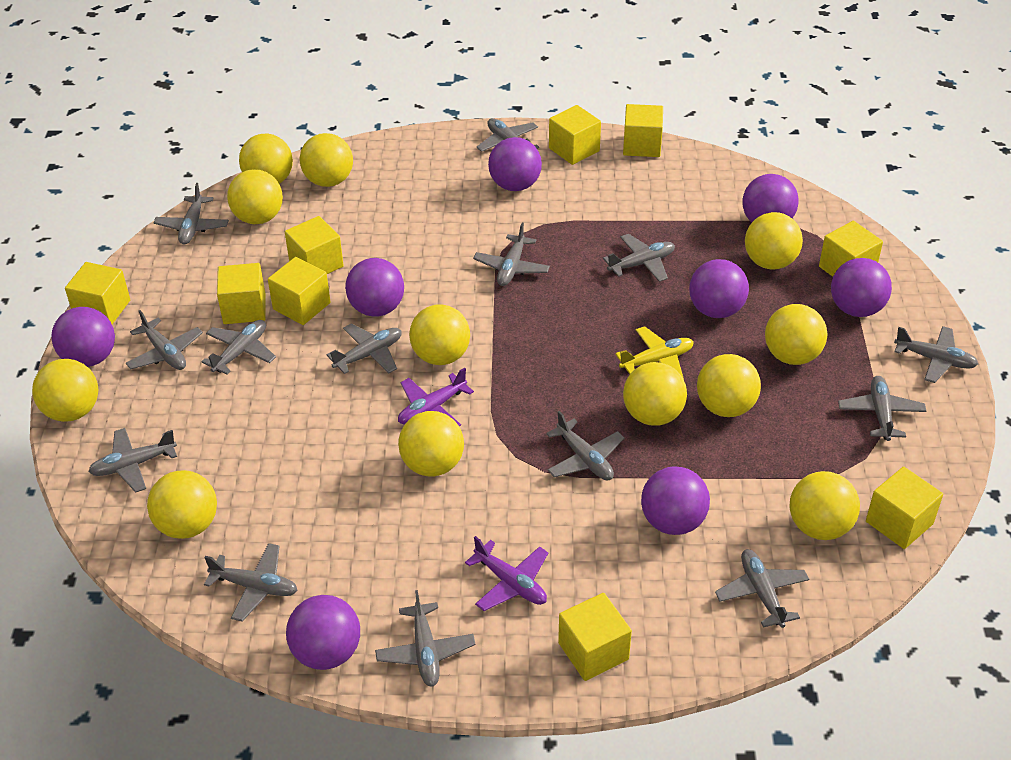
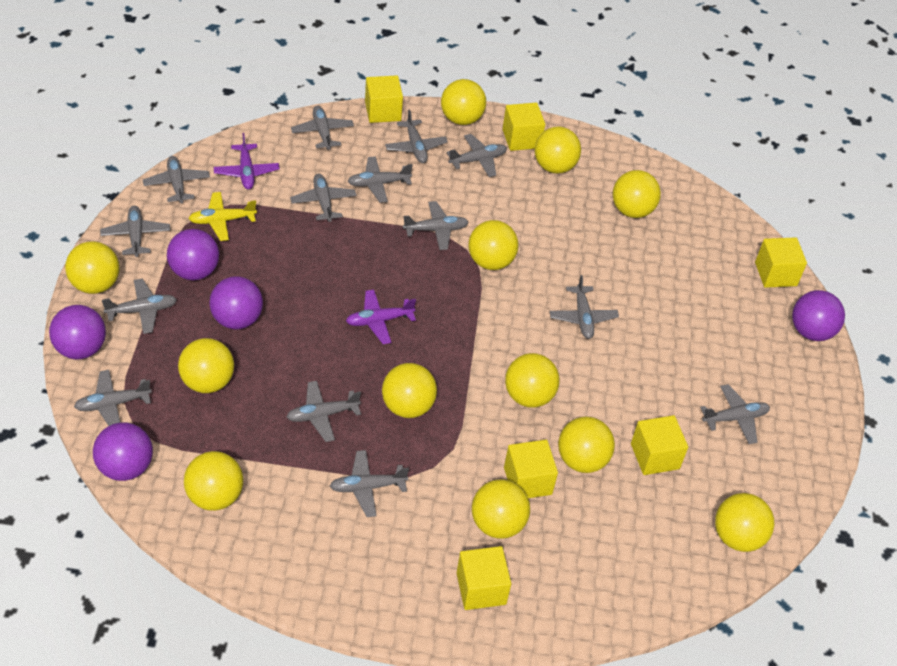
purple ball: [51,307,115,367] [286,595,360,670] [345,258,404,317] [488,137,542,191] [641,466,710,535] [689,259,749,318] [742,174,799,222] [831,258,892,317] = 8 -> [49,305,106,359] [93,422,153,481] [167,229,219,280] [209,276,263,329] [792,290,845,341] = 5
yellow cube: [65,262,130,324] [217,263,265,324] [268,257,330,325] [285,216,344,274] [549,105,601,165] [558,593,632,681] [623,104,663,157] [819,221,883,277] [866,467,943,549] = 9 -> [365,75,403,123] [457,546,511,610] [503,103,545,151] [504,440,558,498] [631,415,688,475] [755,237,807,288] = 6

